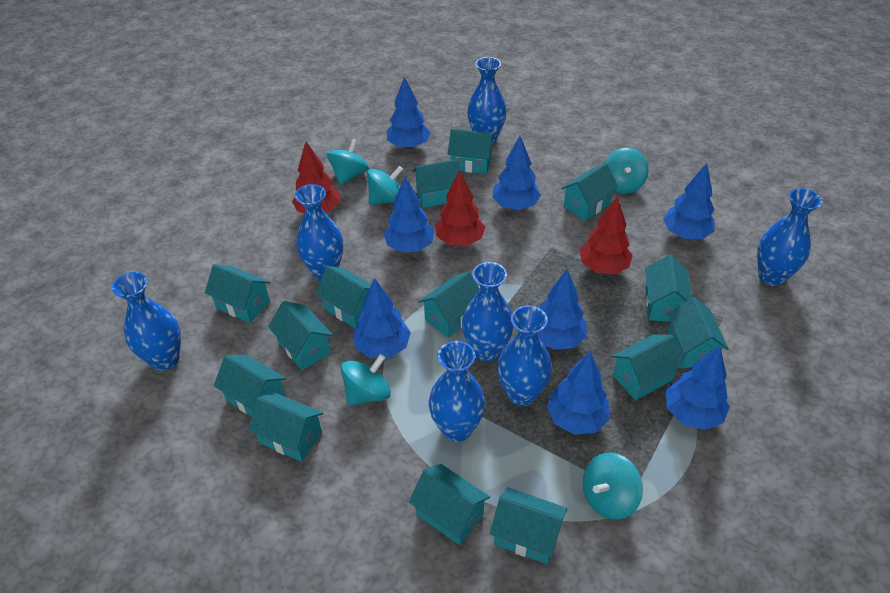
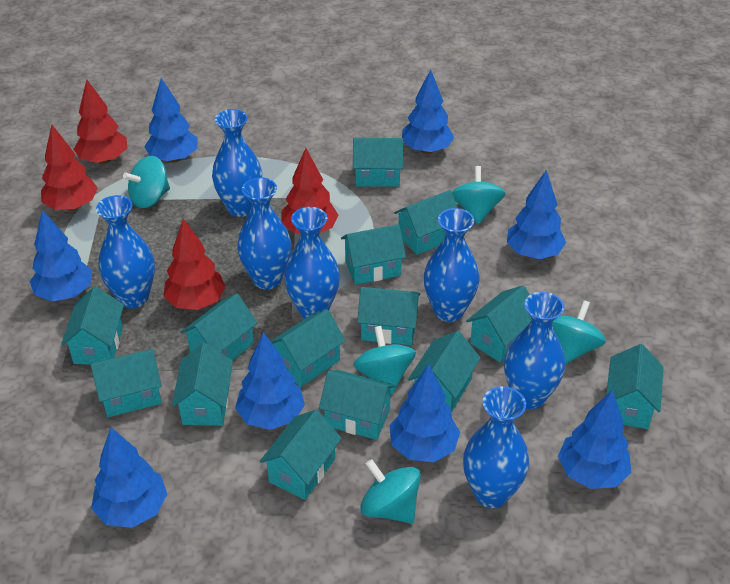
red tree: [292,142,340,213] [435,170,485,246] [579,196,633,275] = 3 -> [41,125,98,211] [73,79,127,164] [163,218,226,310] [281,148,339,234] = 4

